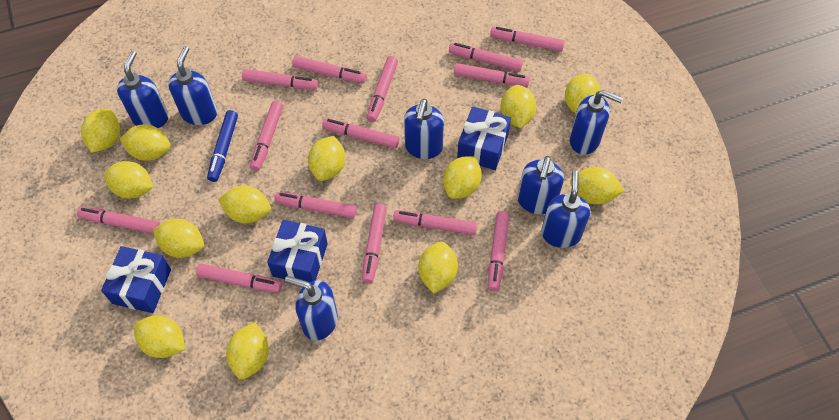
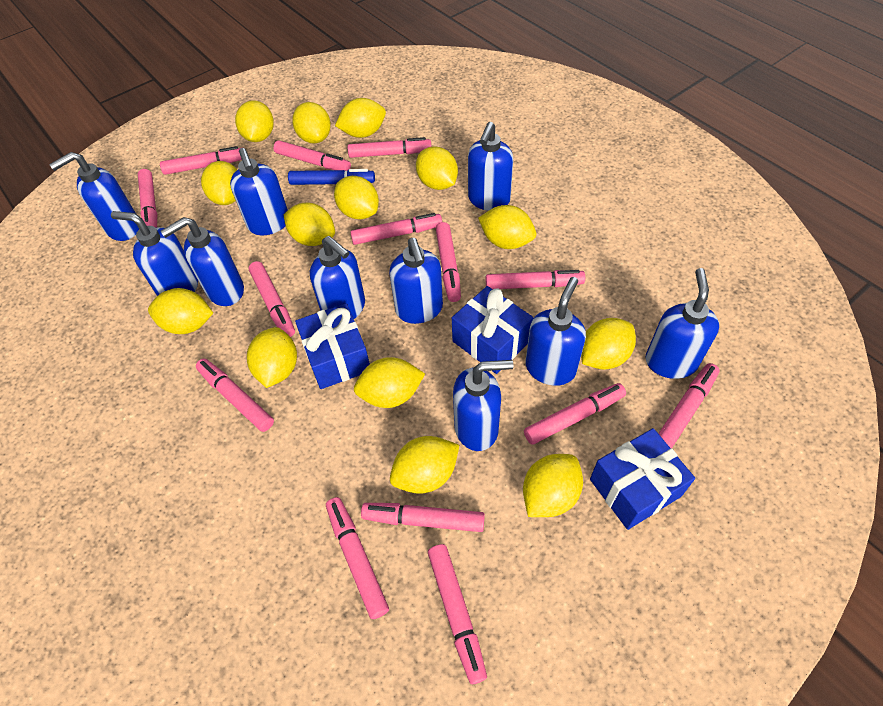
blue soap dispenser: [117,51,169,128] [168,46,217,125] [285,276,338,341] [404,99,444,159] [517,156,564,214] [541,171,590,248] [570,90,623,155] = 7 -> [49,152,139,241] [111,211,198,296] [161,217,244,306] [230,148,288,235] [310,236,365,319] [389,238,443,324] [453,360,513,451] [468,122,513,211] [525,277,586,386] [645,268,719,379] = 10
yellow lemon: [81,108,120,153] [104,161,153,199] [120,124,171,161] [134,315,185,358] [153,219,204,258] [218,185,271,224] [226,322,269,379] [308,136,345,181] [418,241,458,294] [443,156,482,199] [501,85,536,128] [565,73,601,114] [570,167,624,205] = 13 -> [148,288,213,334] [201,161,237,205] [235,100,274,142] [247,327,297,388] [284,203,335,246] [292,102,331,143] [334,176,379,219] [335,98,386,138] [354,357,425,408] [390,436,459,494] [416,146,458,190] [478,205,536,249] [523,454,583,517] [581,318,636,370] = 14

